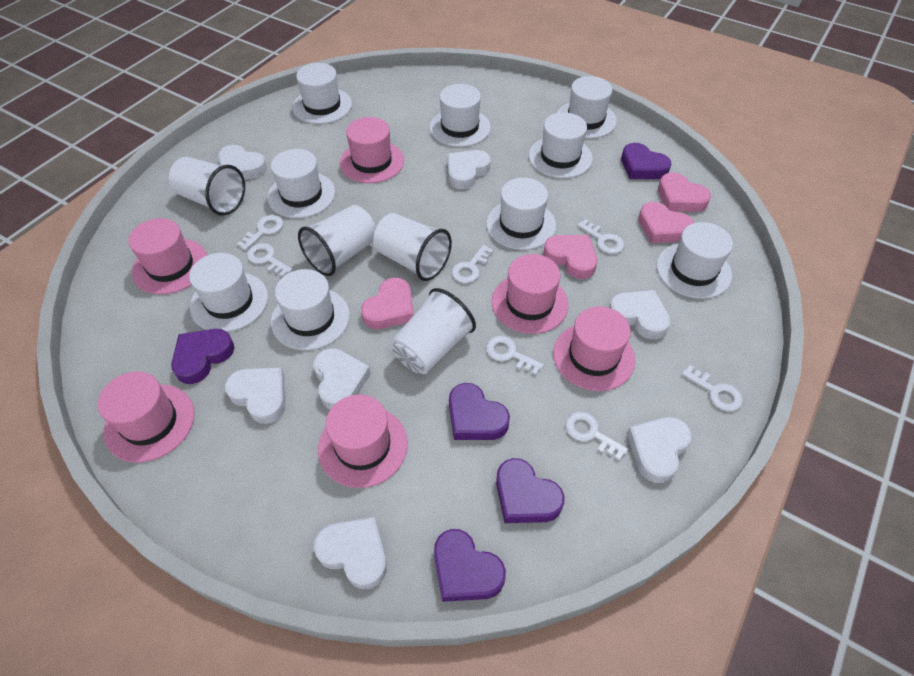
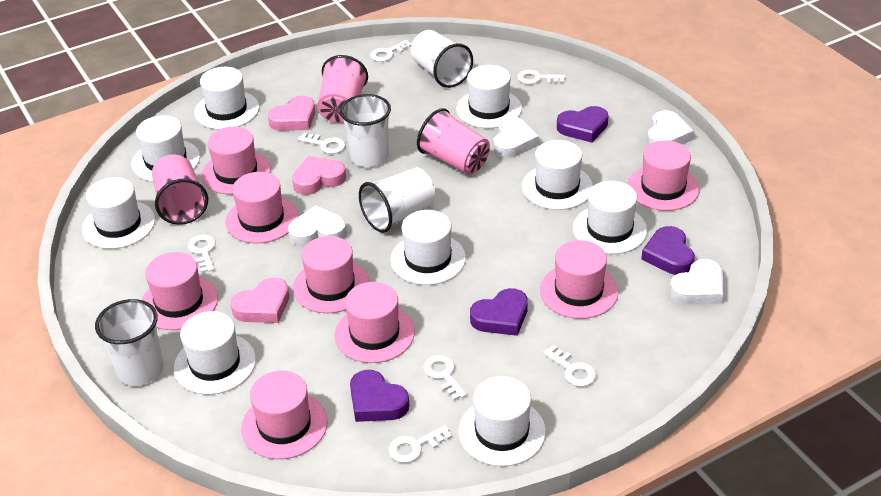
pink cup: none = 0 -> [152,155,208,225] [317,55,368,123] [417,108,490,175] = 3
pink hat: [98,372,194,462] [128,218,207,294] [318,395,408,488] [340,117,404,183] [492,254,569,334] [553,306,635,391] = 6 -> [142,252,218,330] [201,126,271,194] [225,172,298,243] [241,370,328,459] [293,236,369,313] [334,282,415,363] [540,240,618,319] [627,140,700,211] = 8
pink heart: [361,278,414,329] [543,235,597,279] [638,202,694,243] [658,172,711,212] = 4 -> [231,277,289,323] [268,95,315,131] [292,156,346,195] = 3
purple heart: [171,329,234,384] [434,529,506,602] [449,383,510,440] [496,458,564,523] [621,143,671,179] = 5 -> [350,370,409,422] [470,288,528,336] [557,106,609,143] [642,226,695,275] = 4
white heart: [218,145,267,180] [225,368,286,424] [313,348,371,410] [314,517,387,589] [448,150,491,189] [609,290,671,339] [627,417,692,483] = 7 -> [288,206,347,246] [494,117,539,158] [647,110,694,145] [670,259,723,304] = 4

